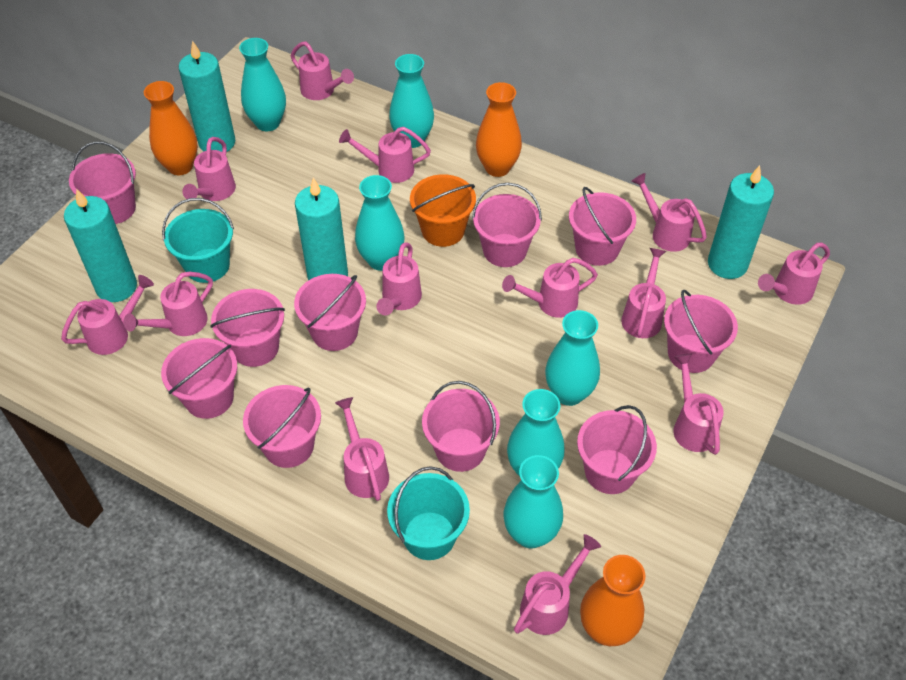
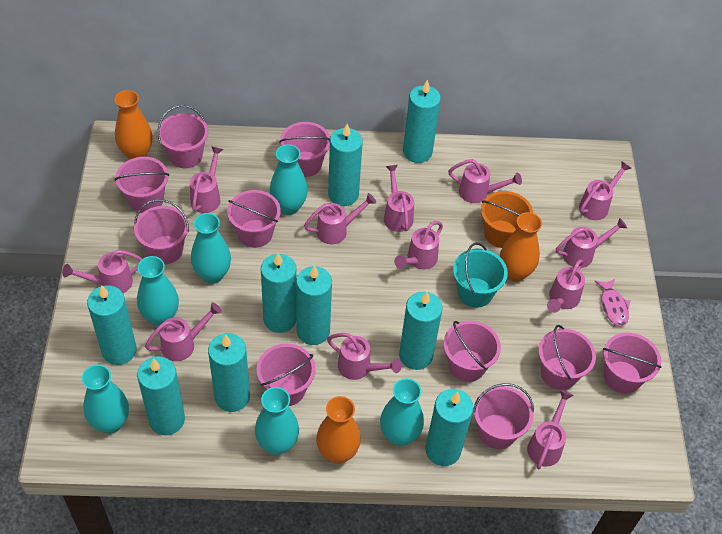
pink fish: none = 0 -> [594,278,630,326] = 1
pink watering can: [61,275,154,355] [124,272,213,336] [182,137,236,201] [291,41,354,100] [335,397,389,501] [339,127,431,183] [376,242,422,315] [502,258,598,318] [514,534,601,635] [621,248,666,338] [631,173,707,252] [673,353,724,455] [758,243,830,305] = 13 -> [63,250,142,293] [145,302,222,361] [190,146,223,213] [304,193,376,244] [327,333,402,380] [384,165,414,232] [394,221,443,270] [448,159,522,203] [527,390,574,469] [547,259,585,313] [556,218,627,268] [579,161,631,220] = 12
turquoise bucket: [162,198,234,283] [387,466,470,560] = 2 -> [453,243,508,308] = 1
turquoise candle: [64,189,137,302] [179,40,235,152] [295,178,348,281] [708,165,774,279] = 4 -> [87,285,137,365] [137,356,185,435] [208,333,250,412] [261,253,297,333] [296,265,332,345] [328,124,363,206] [399,292,443,370] [403,80,441,163] [425,389,474,466] = 9

